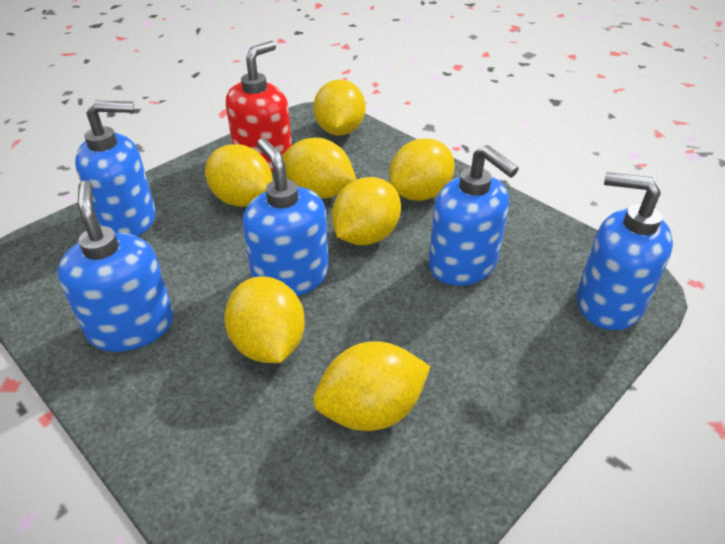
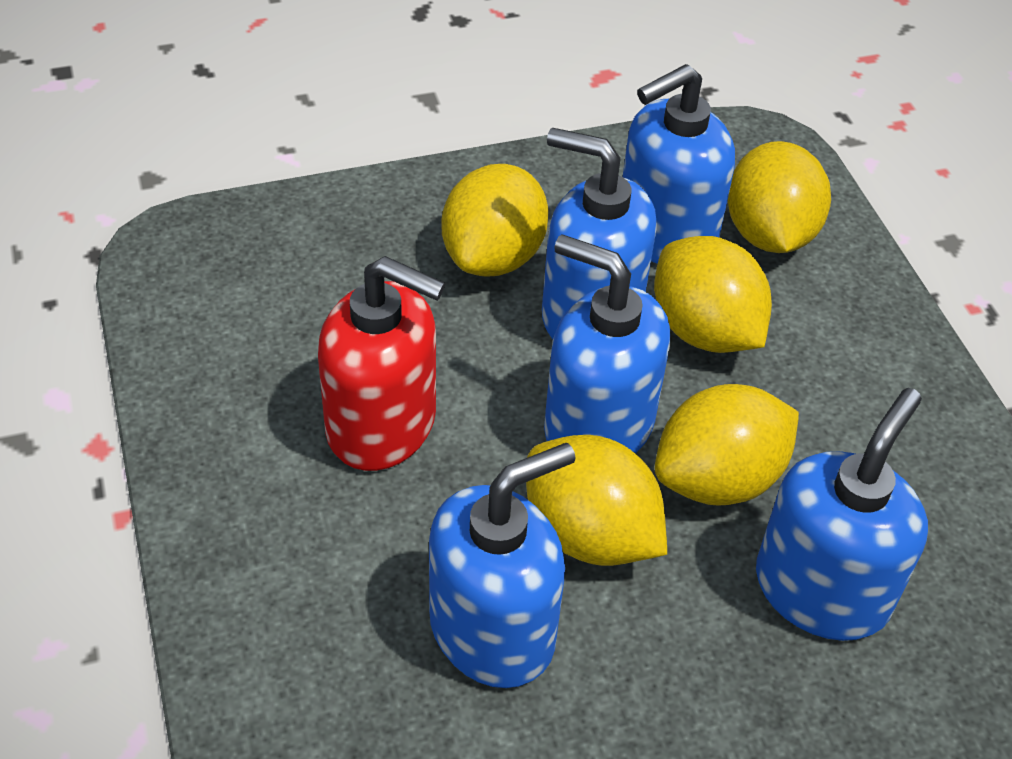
yellow lemon: [205,144,273,207] [224,276,305,363] [282,138,356,199] [313,79,366,136] [313,341,431,431] [332,177,401,245] [389,139,455,201] = 7 -> [442,164,549,276] [526,435,667,566] [654,236,772,353] [655,384,799,506] [728,141,831,253] = 5

